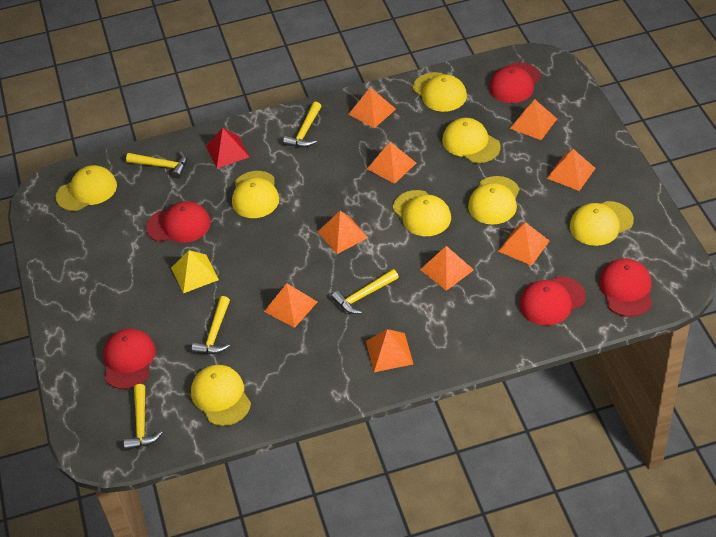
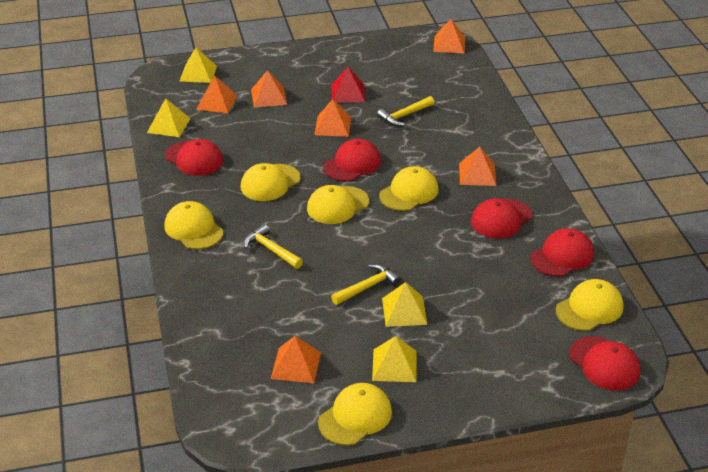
orange pyramid: [264,283,317,328] [318,211,368,254] [348,87,396,128] [366,329,413,372] [367,142,416,184] [420,246,474,291] [498,222,549,266] [510,99,557,140] [547,149,596,191] = 9 -> [196,76,238,113] [251,70,287,108] [271,336,321,383] [314,99,351,137] [433,19,465,53] [459,147,496,186] = 6
yellow cap: [56,165,117,211] [191,365,251,426] [232,171,279,218] [393,190,451,236] [413,72,467,112] [442,118,501,163] [468,176,520,225] [570,201,634,246] = 8 -> [164,201,223,249] [241,163,300,201] [307,185,369,224] [318,383,392,446] [379,166,439,211] [556,279,623,331] = 6
yellow hammer: [124,384,163,450] [126,151,187,179] [192,296,230,354] [283,102,321,147] [332,269,399,314] = 5 -> [244,224,303,269] [331,264,401,305] [377,96,434,126] = 3
yellow pyramid: [171,250,219,293] = 1 -> [147,98,191,137] [180,47,217,83] [372,336,416,382] [382,282,428,327] = 4

